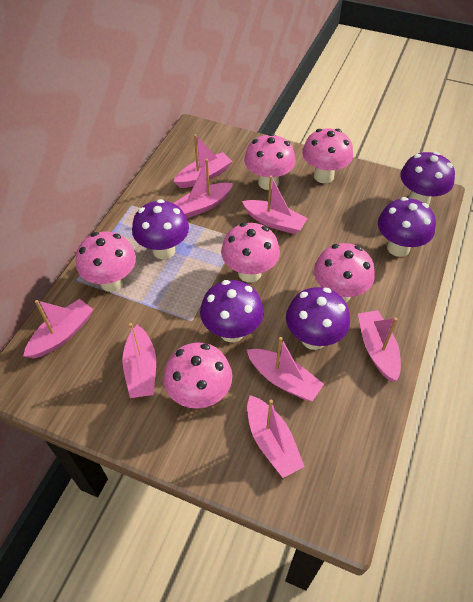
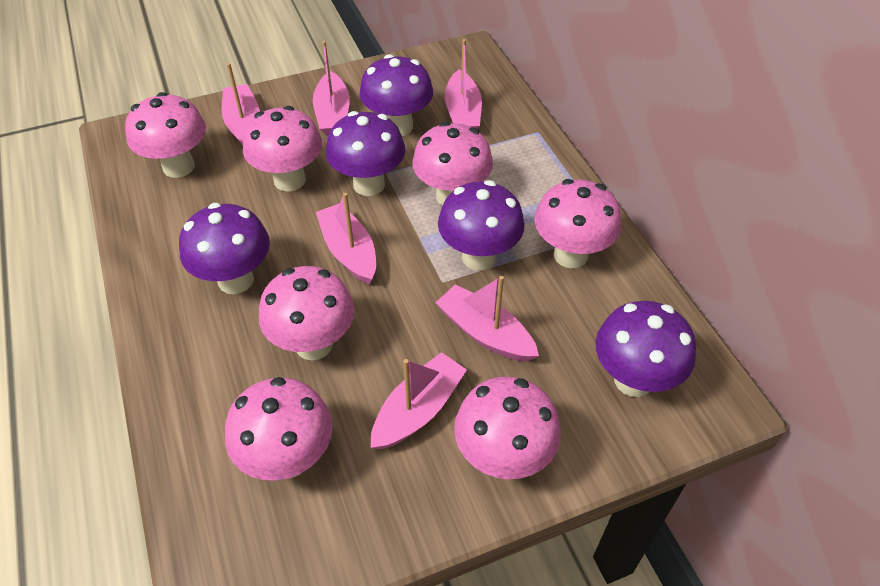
pink boat: [23,299,94,358] [122,323,156,398] [173,134,233,188] [173,159,233,219] [242,176,308,234] [247,337,324,402] [247,395,305,478] [358,310,401,381] = 8 -> [222,63,260,145] [313,41,350,136] [316,193,376,284] [371,352,467,449] [436,276,539,362] [445,39,482,129] = 6
pink mushroom: [76,231,136,292] [163,343,232,409] [221,222,280,283] [244,133,296,190] [302,128,353,183] [314,243,375,302] = 6 -> [125,92,206,178] [225,377,333,481] [243,106,322,192] [259,266,355,361] [412,122,493,206] [454,376,561,479] [534,179,621,268] = 7

